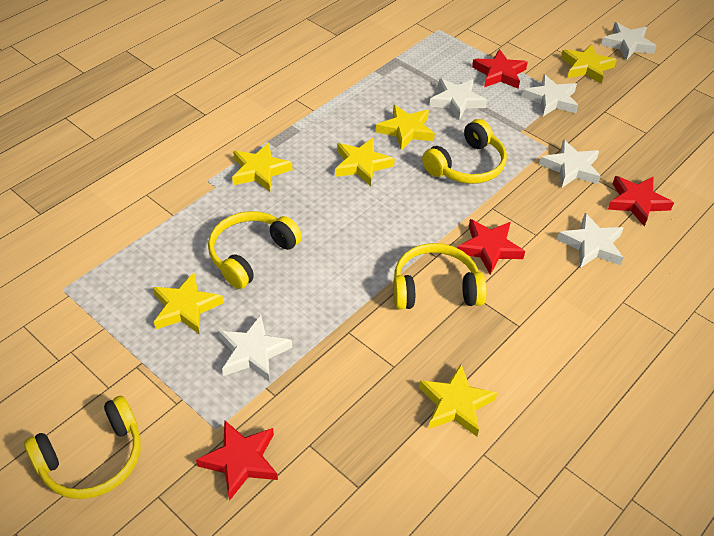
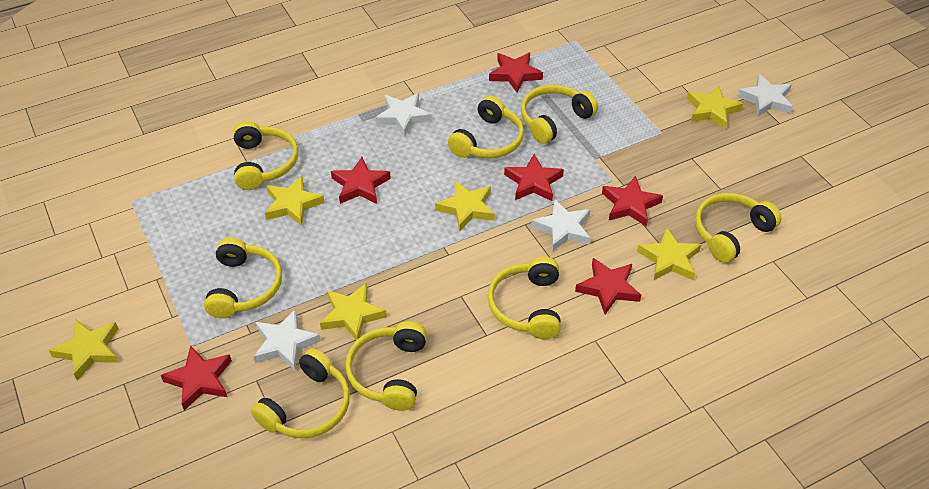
red star: [196,420,278,501] [457,219,525,275] [472,49,528,89] [608,176,674,226] = 4 -> [161,345,232,411] [331,157,391,204] [489,53,543,93] [504,154,564,201] [575,258,641,315] [602,176,663,226] = 6
white star: [219,315,292,382] [429,78,487,120] [522,74,578,117] [539,139,601,187] [557,213,624,268] [601,22,656,60] = 6 -> [253,309,321,371] [375,93,432,137] [531,199,591,251] [737,74,793,117] = 4
yellow headphones: [24,396,140,499] [208,211,302,289] [393,243,487,309] [422,119,507,184] = 4 -> [204,237,282,318] [234,121,299,190] [251,348,350,438] [346,321,427,411] [448,96,524,158] [487,257,561,339] [521,84,598,144] [695,193,781,263] = 8

